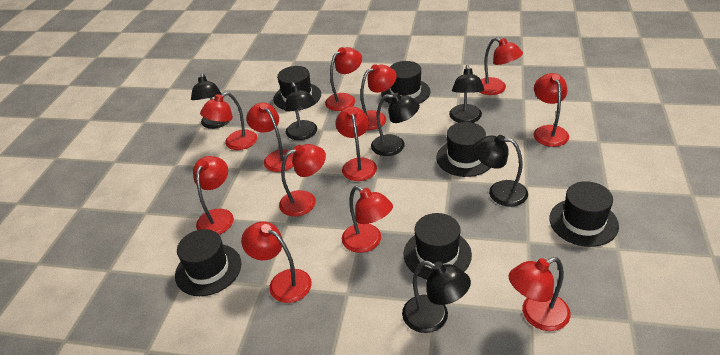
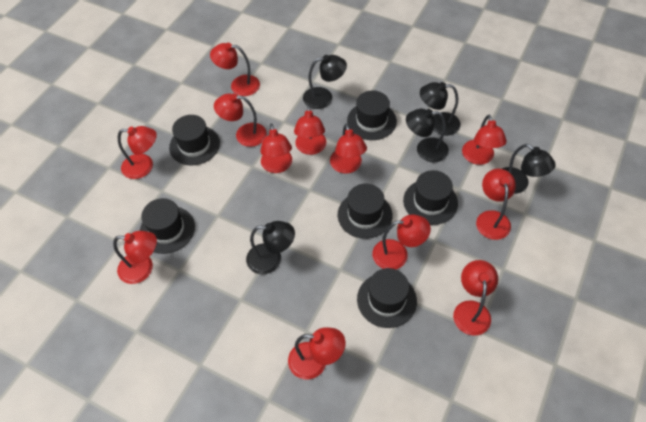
black lamp: [191,73,230,129] [285,82,317,140] [371,93,420,156] [402,261,471,333] [449,65,484,123] [473,135,528,207] = 6 -> [246,221,295,274] [303,55,347,109] [406,109,449,162] [420,82,461,136] [502,144,555,194] = 5

